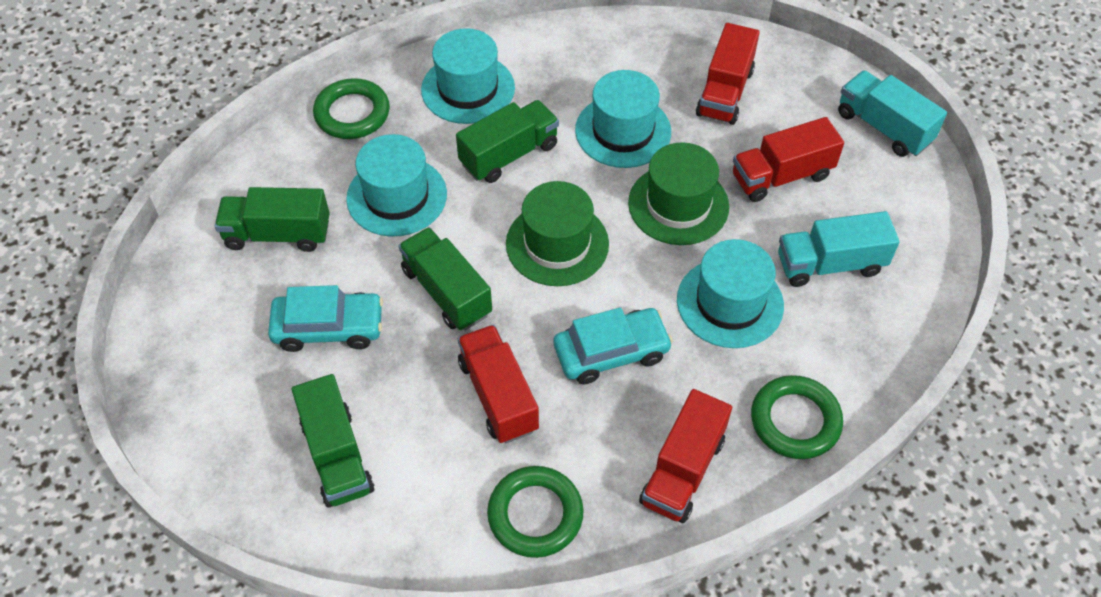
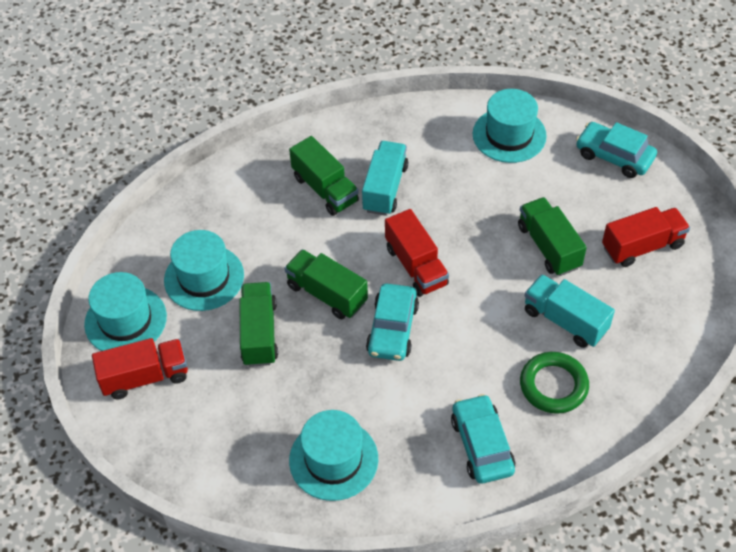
green hat: [506,181,609,286] [628,142,729,245] = 2 -> none = 0
green ring: [313,78,390,139] [487,466,584,558] [751,375,843,459] = 3 -> [520,352,589,414] = 1
red truck: [458,325,539,443] [639,389,732,523] [696,23,760,125] [733,117,844,202] = 4 -> [92,338,188,399] [385,209,449,297] [602,207,690,267] = 3
turquoise car: [268,285,383,352] [554,307,673,384] = 2 -> [366,283,419,361] [451,394,515,484] [576,122,657,178] = 3

